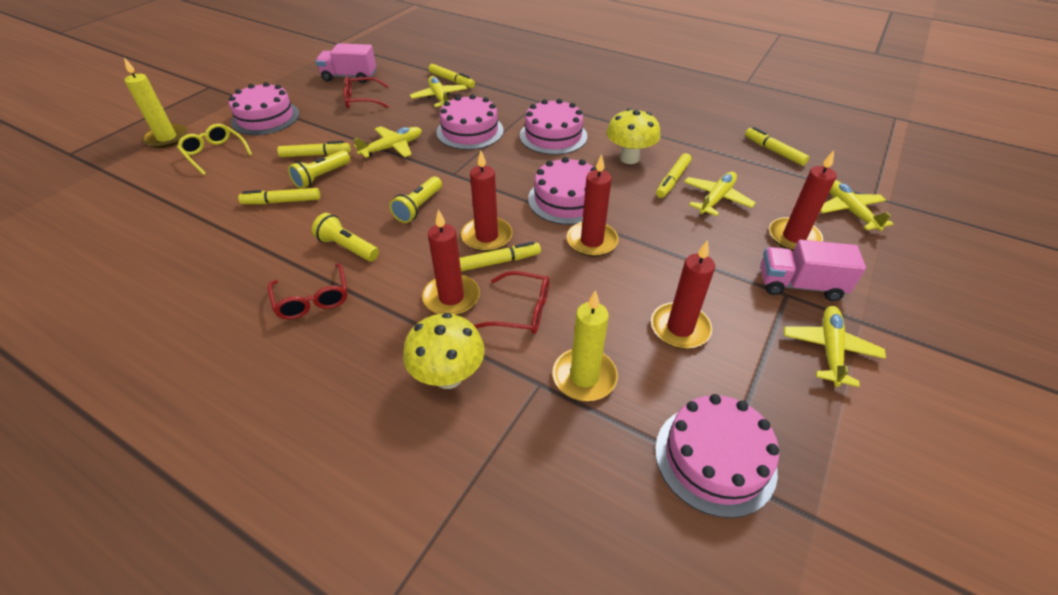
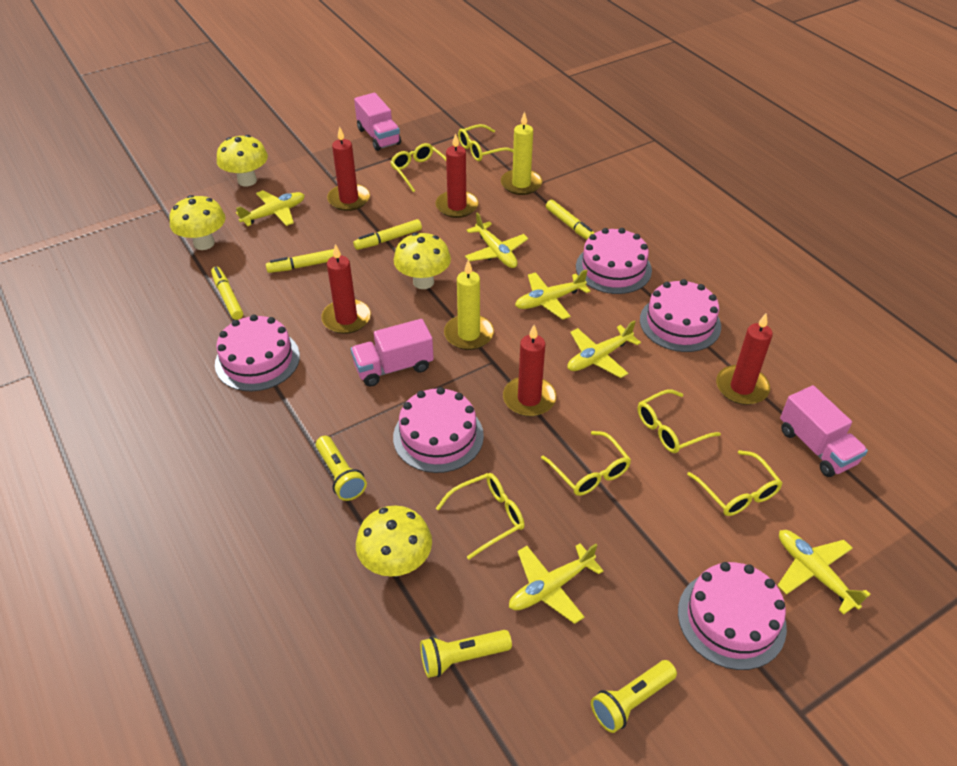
pink truck: [316,43,376,83] [760,240,866,301] = 2 -> [351,319,434,387] [354,93,401,151] [780,385,868,477] = 3
red glasses: [268,263,347,319] [343,76,389,108] [474,271,549,334] = 3 -> none = 0
yellow glasses: [177,124,252,175] = 1 -> [390,143,446,192] [436,473,525,559] [458,124,513,161] [541,431,631,496] [638,389,721,453] [687,450,782,516] = 6
yellow marker: [238,188,320,204] [277,141,351,157] [428,64,475,88] [459,241,541,271] [656,153,691,198] [745,127,809,166] = 6 -> [211,267,243,320] [266,249,334,273] [353,219,422,250] [546,200,594,240] = 4
yellow mushroom: [403,313,485,389] [606,108,661,164] = 2 -> [169,195,225,250] [217,135,268,186] [356,506,432,577] [394,233,451,289] = 4
yellow plane: [354,126,422,158] [410,76,467,107] [684,172,756,216] [784,306,886,387] [820,180,893,231] = 5 -> [236,190,305,226] [465,212,528,268] [509,543,604,624] [515,269,591,320] [567,320,641,378] [778,530,871,615] = 6

